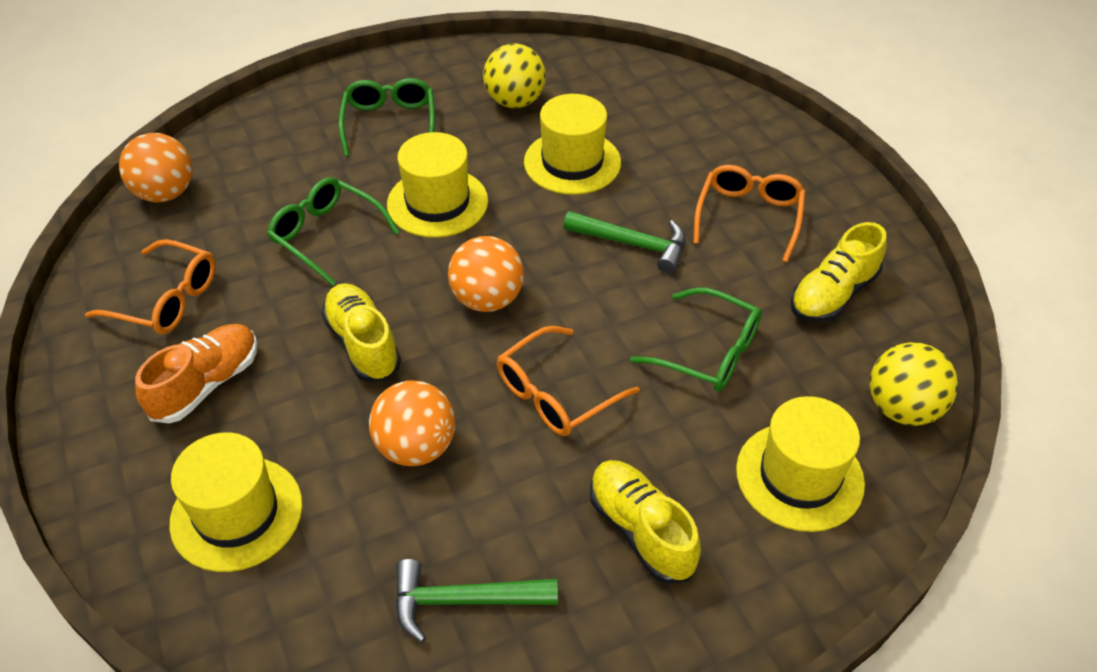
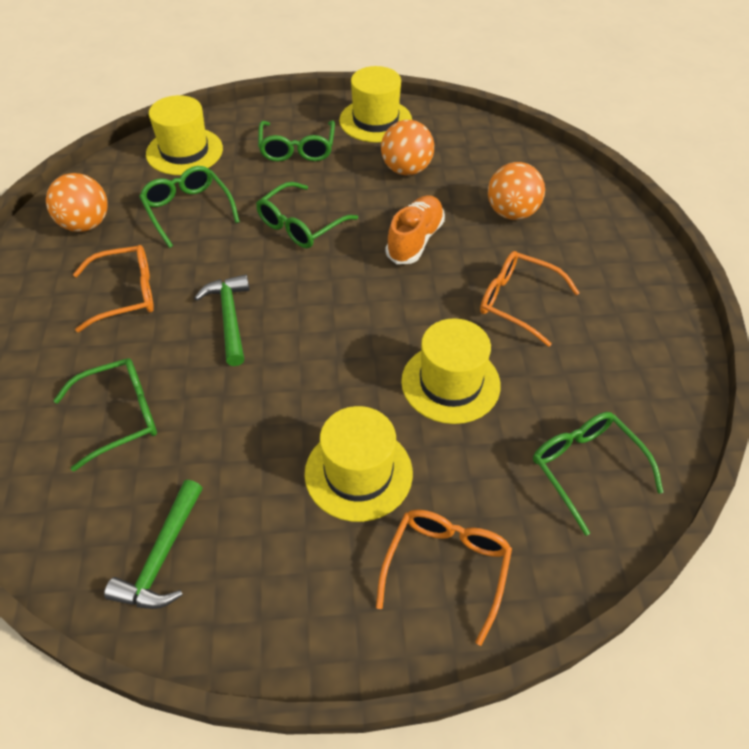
green glasses: [267,177,400,286] [338,78,435,156] [630,287,762,392] = 3 -> [53,358,157,472] [139,166,240,248] [256,182,358,248] [258,121,335,161] [533,412,664,536] = 5
yellow ball: [483,44,546,108] [870,342,958,426] = 2 -> none = 0
yellow shoe: [321,283,401,382] [590,460,701,584] [790,222,886,323] = 3 -> none = 0

